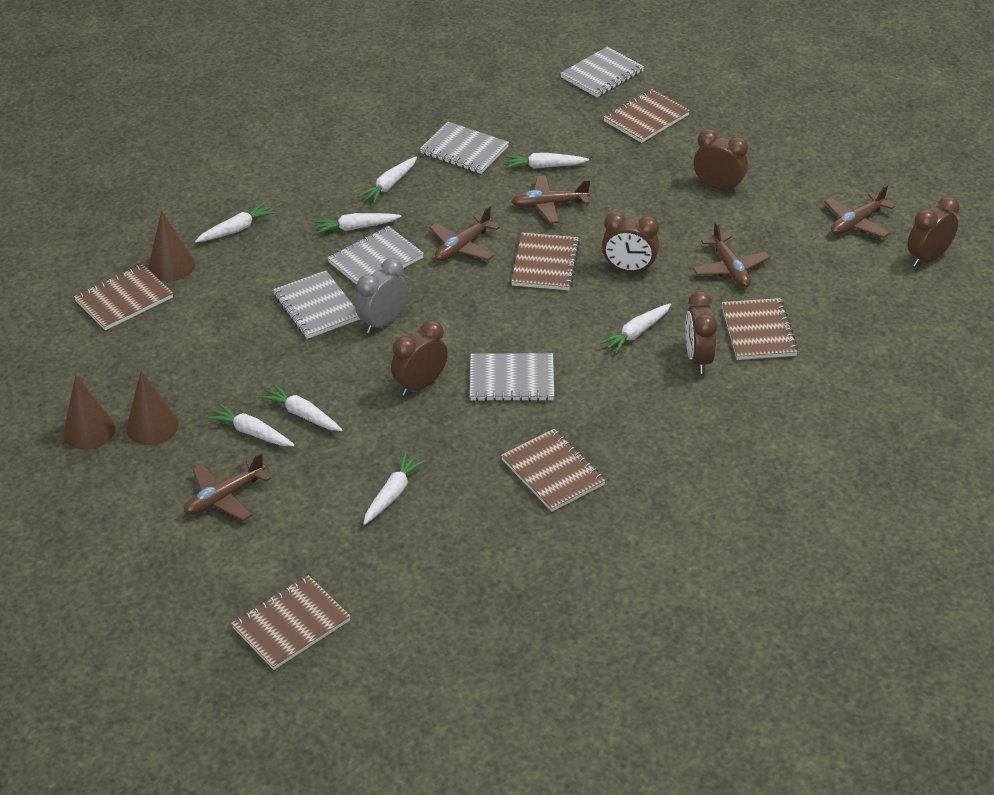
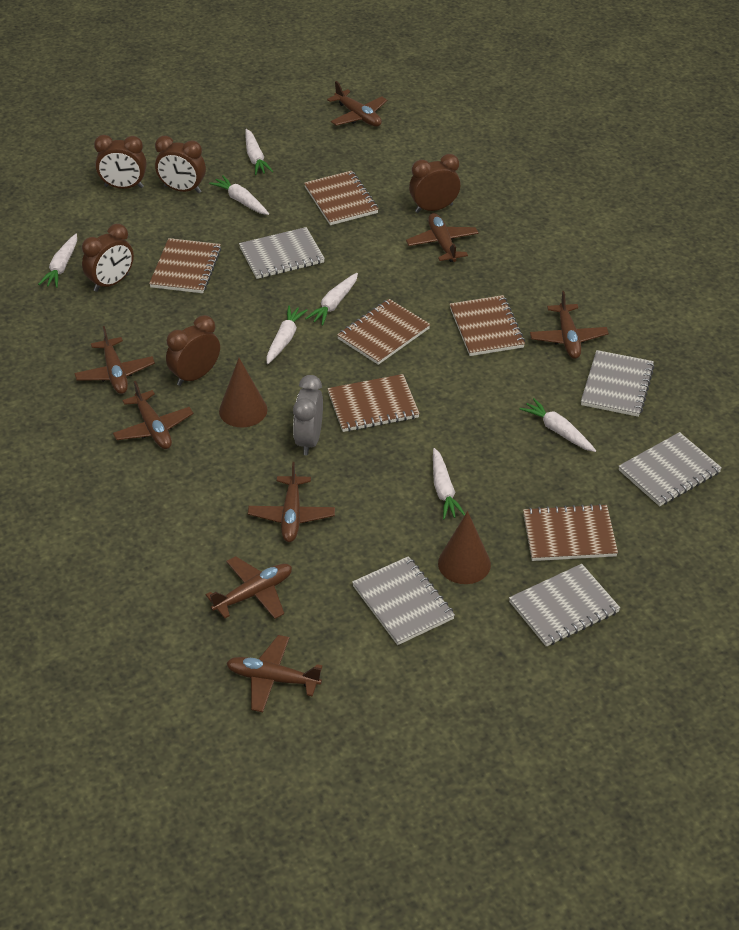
brown cone: [63,375,116,450] [126,371,179,445] [148,211,195,281] = 3 -> [219,358,267,427] [438,511,491,584] = 2
brown plane: [184,453,271,521] [430,206,500,261] [511,175,590,224] [693,222,770,288] [824,185,895,238] = 5 -> [74,326,155,394] [113,381,193,449] [206,556,292,619] [227,635,323,712] [248,462,335,542] [327,81,387,127] [406,213,479,262] [530,291,609,359] = 8
white carrot: [195,203,275,242] [207,404,295,446] [260,384,343,431] [313,213,401,234] [358,157,417,204] [363,453,426,525] [505,153,589,169] [600,304,671,354] = 8 -> [38,234,77,288] [209,175,269,215] [245,129,273,175] [267,306,308,364] [305,273,358,325] [433,448,465,519] [520,398,596,452] = 7

